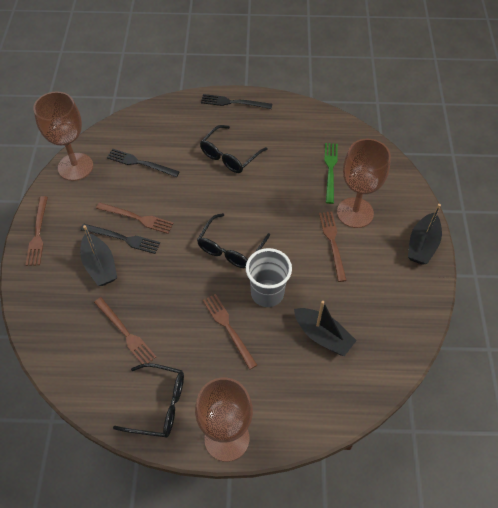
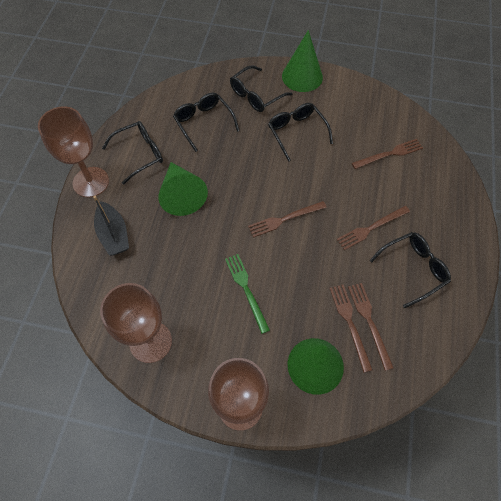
black boat: [80,225,117,286] [294,301,357,356] [408,204,442,265] = 3 -> [93,196,129,256] = 1
black fork: [80,224,160,254] [107,149,180,177] [201,94,272,109] = 3 -> none = 0
black glasses: [113,363,184,438] [197,213,270,268] [200,125,268,173] = 3 -> [102,121,163,185] [173,92,239,152] [230,65,293,112] [268,103,333,162] [370,232,451,308] = 5
green cone: none = 0 -> [158,162,208,216] [282,30,323,92] [288,338,344,395] = 3
grey cup: [246,248,292,307] = 1 -> none = 0

